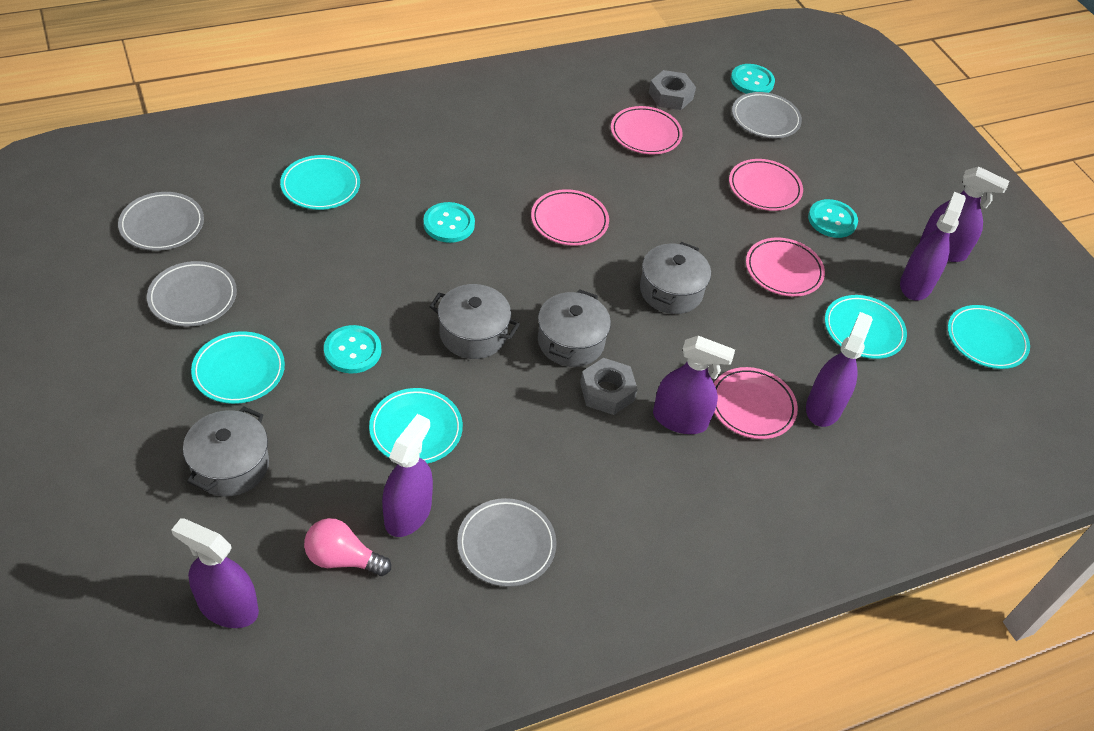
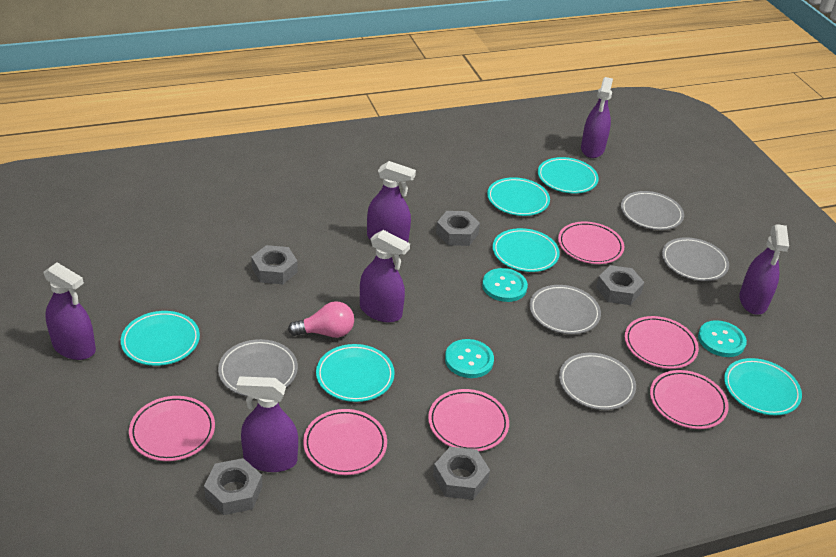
grey nut: [580,358,638,415] [649,70,696,110] = 2 -> [204,458,263,515] [251,245,297,284] [433,447,490,500] [436,211,480,246] [596,265,644,305] = 5
grey plate: [118,192,204,251] [147,261,237,327] [457,498,557,587] [732,92,802,138] = 4 -> [218,339,298,396] [529,285,601,334] [559,353,636,410] [621,191,684,230] [662,237,729,281] = 5
grey pot: [183,407,269,497] [429,284,520,359] [538,289,611,367] [640,242,711,314] = 4 -> none = 0
pink plate: [531,189,609,246] [611,106,683,154] [714,367,798,439] [729,159,803,211] [746,237,825,297] = 5 -> [129,396,215,461] [303,409,387,475] [428,389,509,452] [558,222,624,264] [625,316,699,369] [650,370,729,429] = 6
turquoise button: [324,325,381,373] [423,202,475,243] [731,64,775,94] [808,199,858,238] = 4 -> [445,339,494,378] [482,268,528,302] [698,320,747,357] = 3
turquoise plate: [191,331,285,404] [280,155,360,210] [369,388,463,464] [825,295,907,359] [948,305,1030,369] = 5 -> [121,311,200,366] [316,344,395,402] [487,177,550,216] [492,228,560,272] [538,157,599,193] [724,358,802,416] = 6

